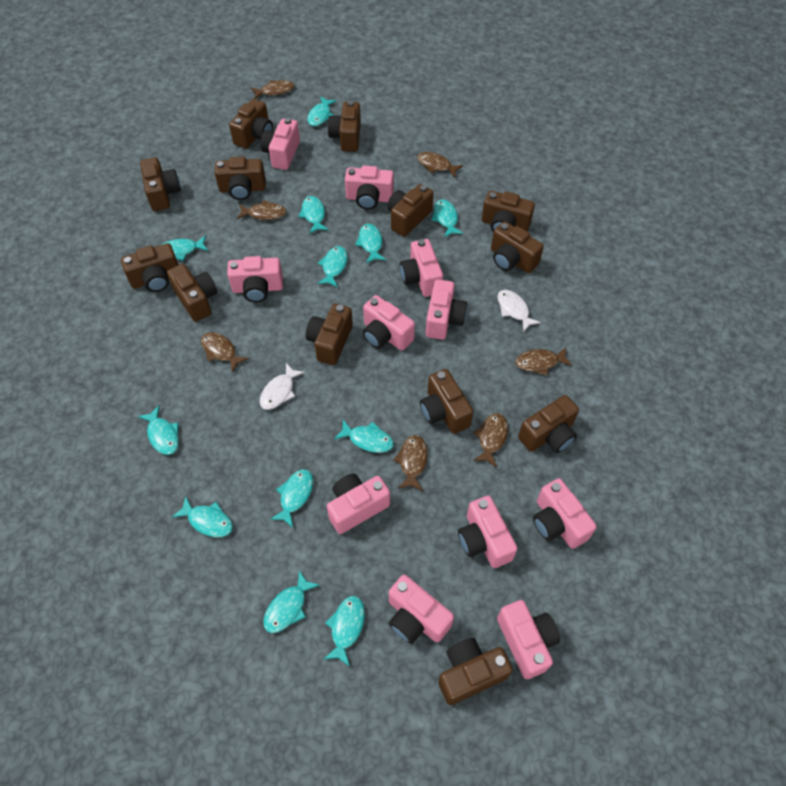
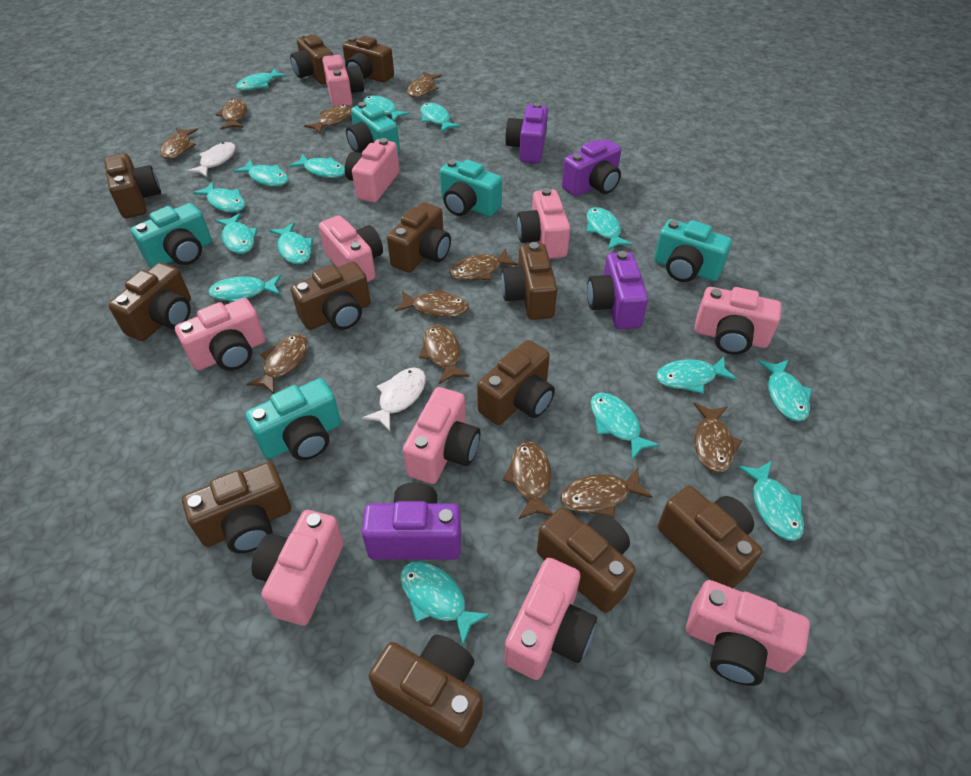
brown camera: [121,243,178,292] [140,158,181,211] [167,264,218,322] [214,156,266,200] [229,99,273,149] [306,304,353,365] [328,101,361,152] [387,184,433,237] [420,369,473,434] [438,638,513,705] [482,191,535,232] [491,221,544,273] [518,395,579,453] = 13 -> [104,153,161,218] [108,262,191,341] [182,462,291,553] [290,33,333,84] [291,262,371,330] [343,36,394,83] [369,635,483,748] [387,202,451,273] [477,340,555,425] [501,242,557,320] [537,507,636,613] [658,486,762,588] = 12
brown fish: [201,332,249,373] [237,200,287,220] [251,80,295,99] [394,435,428,491] [417,152,463,178] [473,413,508,467] [515,347,572,376] = 7 -> [160,128,198,159] [216,99,247,129] [246,334,308,394] [304,105,352,134] [395,288,469,317] [407,71,442,98] [419,325,470,384] [450,248,518,280] [503,441,553,520] [561,468,652,518] [694,403,742,473] = 11
pink camera: [227,256,283,302] [261,118,300,170] [327,474,390,534] [345,166,394,210] [363,295,415,351] [389,575,454,644] [400,239,443,297] [426,279,467,340] [458,496,518,568] [497,600,560,679] [533,478,597,549] = 11 -> [175,298,265,371] [251,510,344,626] [319,216,383,282] [322,55,364,107] [345,138,399,203] [403,387,480,484] [504,558,597,680] [517,188,570,259] [686,580,810,686] [695,287,781,355] = 10
purple camera: none = 0 -> [362,483,461,560] [505,102,548,163] [562,139,621,196] [587,251,648,330] = 4
turquoise camera: none = 0 -> [131,203,212,267] [245,378,341,460] [346,102,400,154] [440,159,502,217] [654,219,732,282] = 5
turquoise fish: [138,405,179,455] [162,235,208,261] [172,496,233,538] [263,570,320,633] [270,469,313,528] [298,196,329,234] [307,96,337,126] [317,246,348,288] [324,596,365,666] [334,420,394,453] [355,224,386,263] [431,199,463,237] = 12 -> [193,181,246,213] [208,275,281,302] [215,213,258,254] [234,160,288,186] [236,68,287,91] [269,222,313,264] [289,154,345,178] [363,95,410,121] [400,561,491,645] [421,103,461,133] [587,207,632,250] [590,393,660,460] [656,357,737,394] [738,461,804,541] [758,359,812,421] = 15

